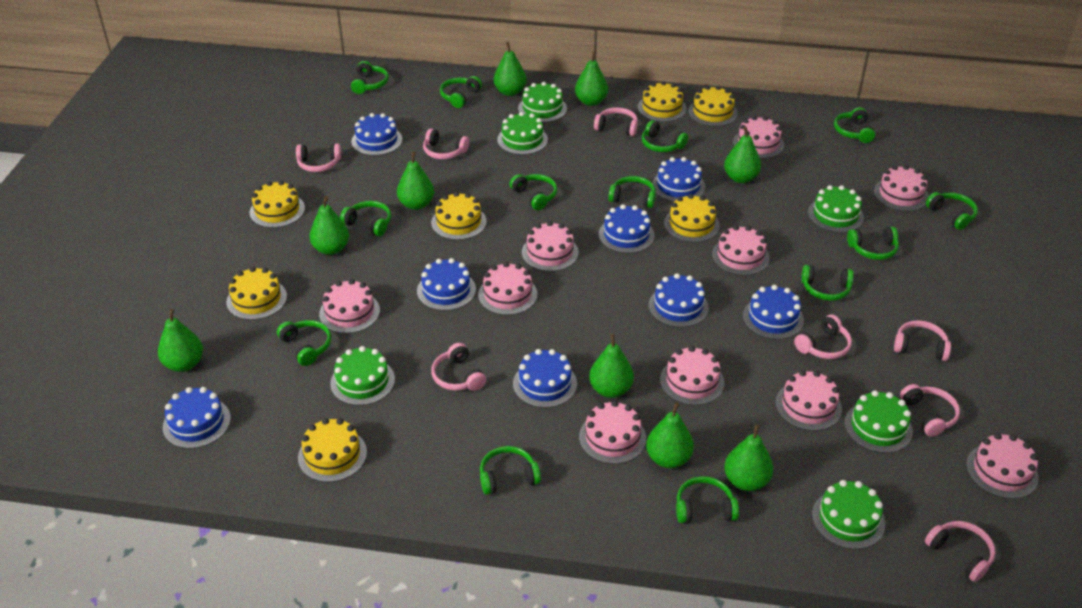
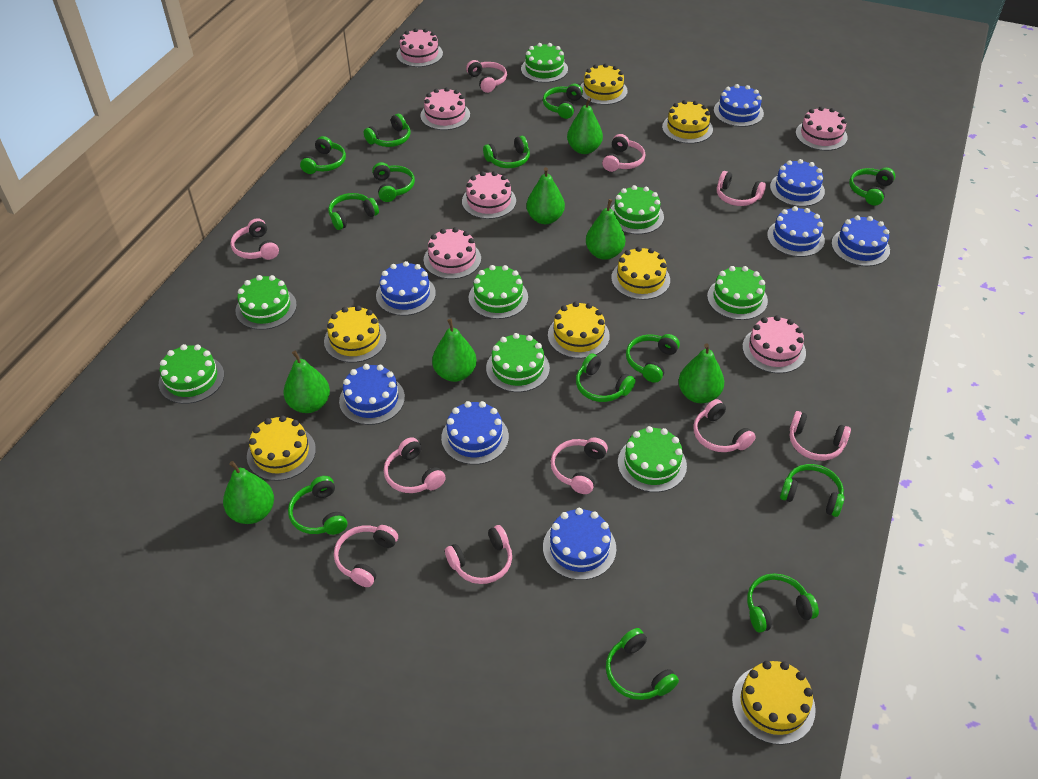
green cake: [330,346,395,405] [497,112,548,155] [518,82,567,123] [808,185,864,233] [812,480,885,549] [844,390,913,453] = 6 -> [159,344,224,404] [235,275,297,330] [469,265,528,319] [486,333,550,392] [521,43,568,83] [610,185,664,234] [618,426,687,492] [707,266,768,320] = 8
green pear: [158,309,203,372] [310,196,349,255] [397,151,434,210] [494,42,527,96] [575,51,608,106] [589,334,634,398] [646,402,694,468] [724,126,761,183] [724,424,773,491] = 9 -> [223,461,274,524] [283,351,330,413] [432,319,477,382] [527,167,565,224] [567,98,603,154] [586,199,625,260] [679,343,724,403] = 7
pink cake: [319,279,380,334] [478,262,537,315] [522,221,579,272] [579,401,646,464] [660,346,724,405] [712,225,770,276] [733,116,784,159] [775,370,842,431] [874,165,929,211] [966,433,1039,499] = 10 -> [396,28,443,67] [420,87,470,130] [424,227,481,279] [462,171,516,219] [742,315,806,373] [796,106,848,151] = 6
pink headphones: [296,144,341,172] [423,129,469,159] [431,343,486,391] [594,107,638,136] [794,315,852,359] [894,320,951,361] [900,384,960,437] [925,521,995,582] = 8 -> [230,218,279,260] [334,525,398,587] [384,437,446,493] [445,525,512,584] [466,60,507,93] [551,438,608,494] [602,134,645,172] [693,399,756,452] [717,171,766,206] [790,411,851,461] = 10

